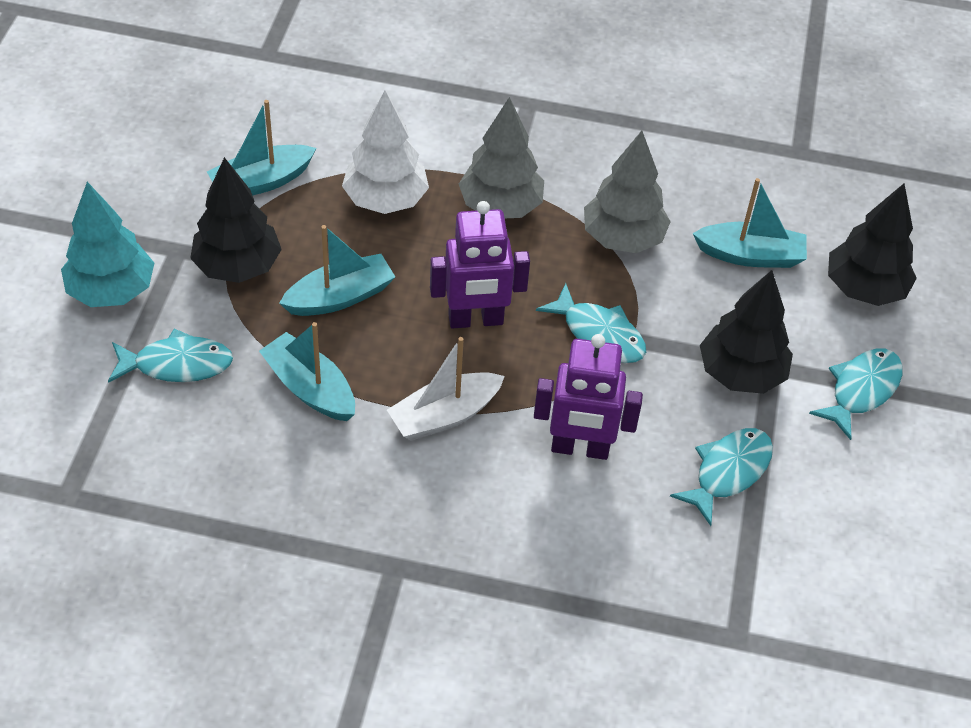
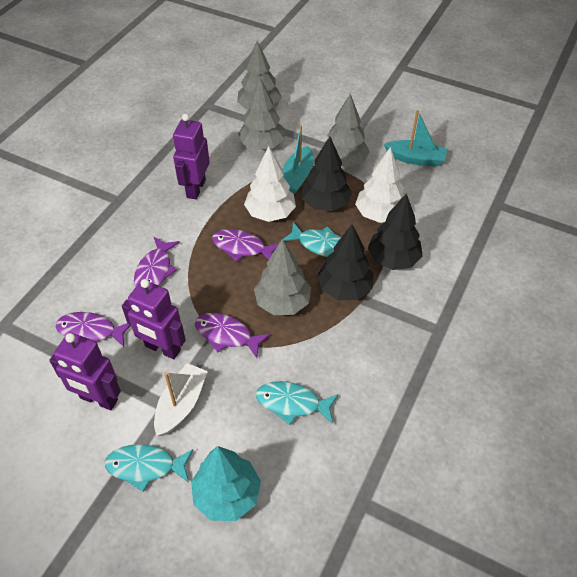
grey tree: [459,97,544,218] [584,131,671,253] = 2 -> [237,41,282,110] [238,77,285,150] [254,239,311,315] [322,94,370,167] = 4
purple fish: none = 0 -> [56,312,131,347] [134,237,180,287] [195,313,270,358] [212,229,279,262] = 4
purple robot: [430,201,530,329] [534,334,643,460] = 2 -> [49,332,121,410] [122,279,186,359] [173,113,210,199] = 3
turquoise boat: [207,100,316,195] [259,322,355,421] [279,225,395,316] [693,178,807,268] = 4 -> [283,125,313,194] [384,110,447,167] = 2
turquoise fish: [108,329,233,383] [536,283,646,363] [670,428,773,526] [809,349,903,440] = 4 -> [105,444,193,492] [256,381,339,425] [283,222,341,257] = 3
white tree: [342,91,429,214] = 1 -> [244,146,296,222] [355,147,404,223] = 2

